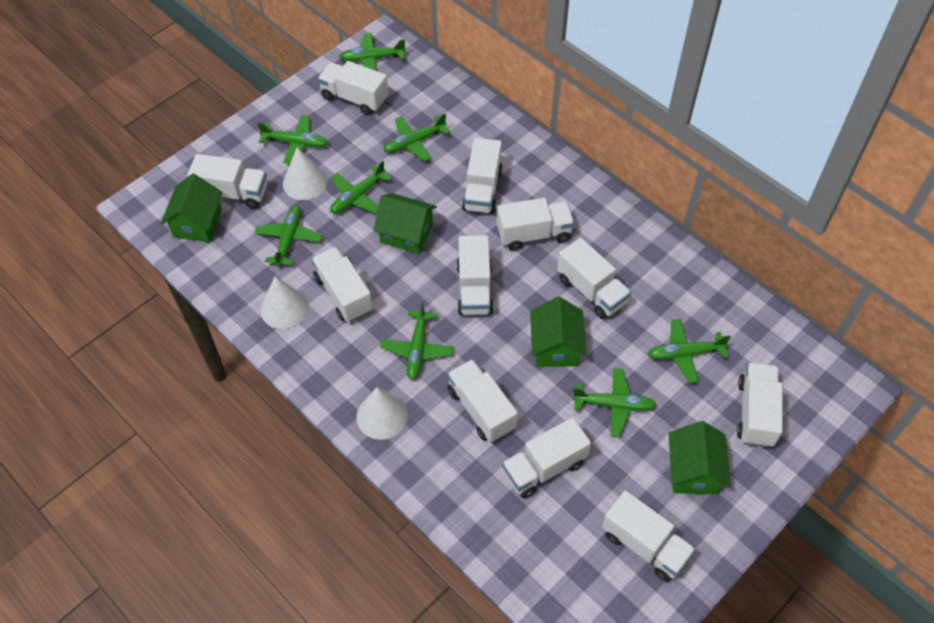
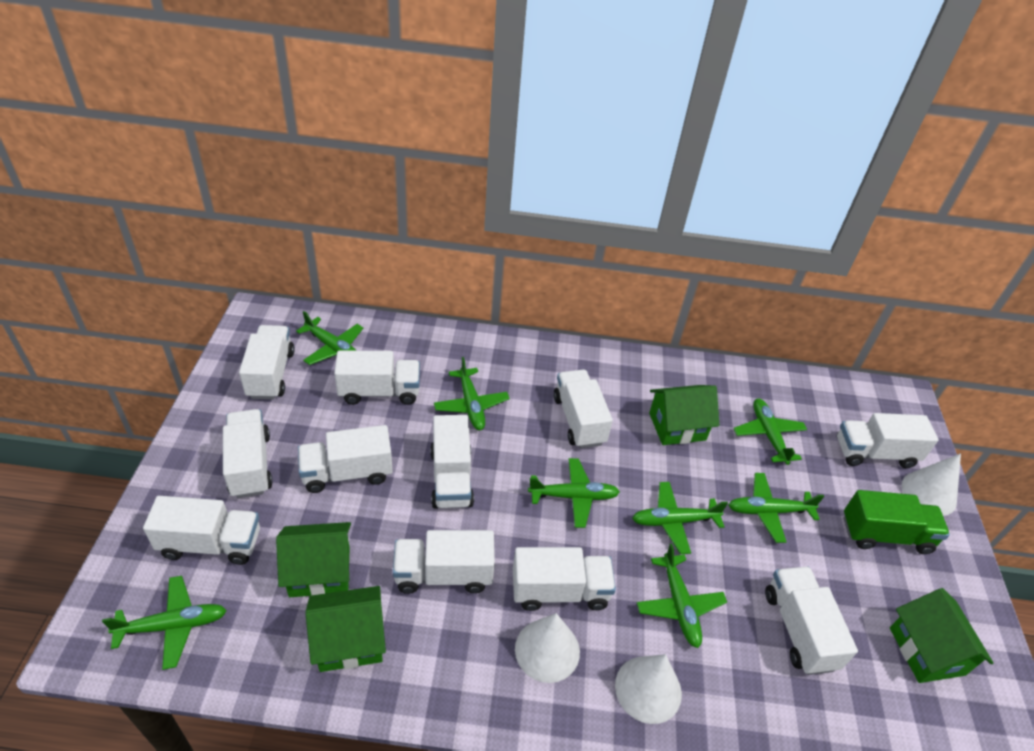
green truck: none = 0 -> [843,490,950,554] = 1

